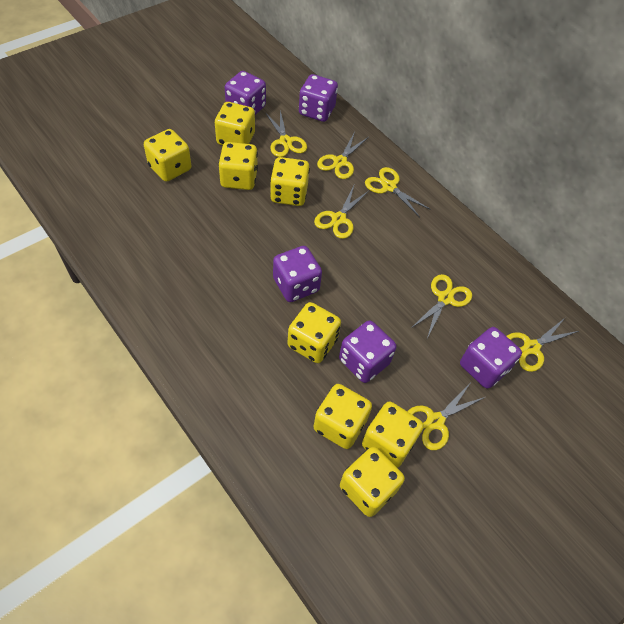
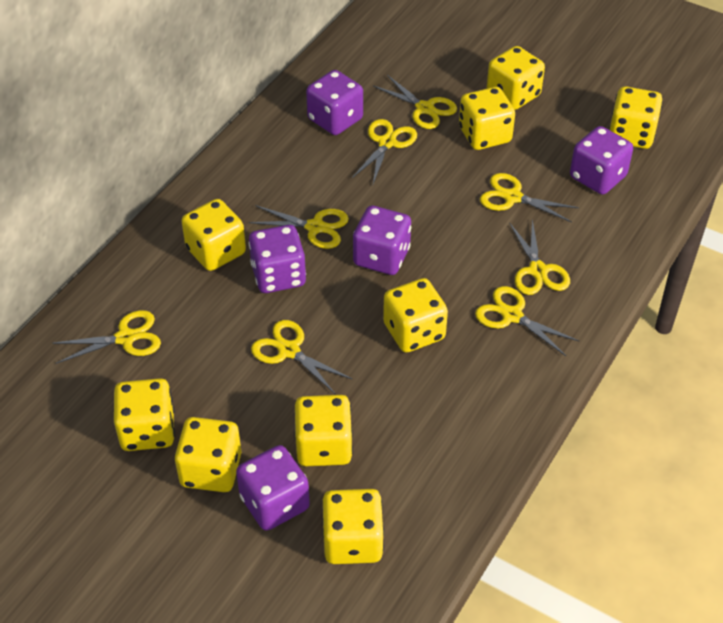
yellow dice: [144,129,191,182] [215,102,255,145] [218,142,258,190] [270,157,310,206] [288,302,341,363] [313,384,372,449] [340,447,405,517] [362,401,424,468] = 8 -> [114,378,175,451] [175,417,241,492] [181,199,246,271] [294,395,353,466] [322,489,384,564] [383,278,448,353] [459,87,515,150] [487,46,545,110] [609,86,663,149] = 9
yellow scissors: [265,110,307,157] [314,186,369,239] [317,132,369,179] [365,167,431,217] [407,384,485,450] [410,274,472,338] [507,317,579,372] = 7 -> [52,310,161,364] [248,205,349,249] [251,320,353,395] [352,119,417,184] [373,75,457,129] [475,286,579,356] [480,173,579,223] [509,219,570,295] = 8

